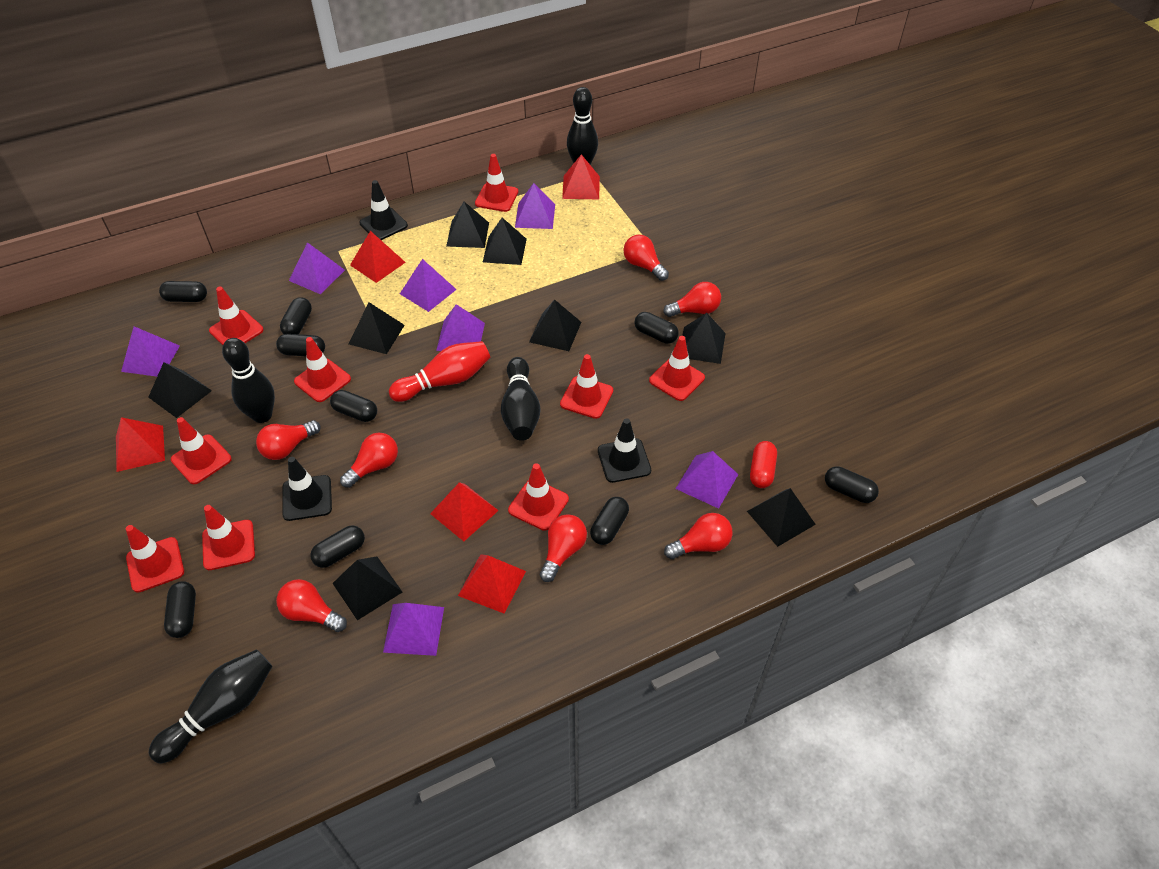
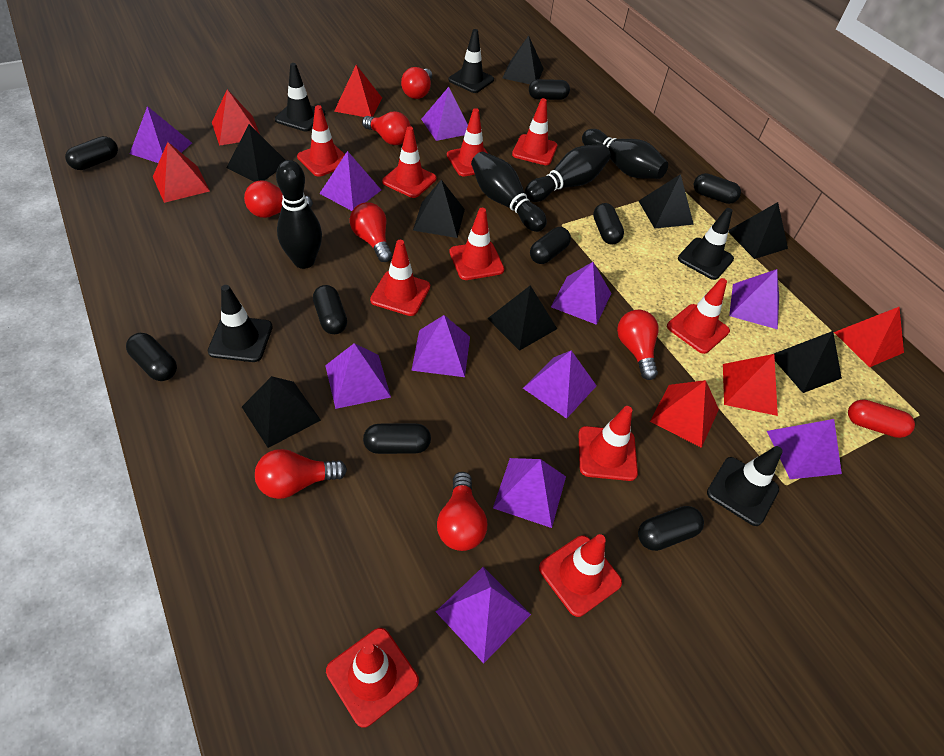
black traffic cone: [282,457,332,521] [359,180,408,240] [598,418,651,483] = 3 -> [208,285,273,362] [275,63,326,131] [448,29,494,93] [678,208,734,280] [707,446,783,526] = 5
purple pyramid: [121,326,180,377] [289,242,345,294] [383,603,444,656] [400,259,457,312] [436,304,485,351] [515,183,555,229] [675,451,738,509] = 7 -> [130,106,192,163] [319,151,381,211] [325,343,391,409] [411,315,470,377] [421,87,468,141] [436,567,531,663] [493,458,566,528] [523,350,597,419] [551,262,611,325] [729,269,779,329] [767,419,842,479] = 11
red bowling pin: [389,341,490,402] = 1 -> none = 0
red pyramid: [116,417,165,472] [350,231,406,283] [430,482,499,541] [458,554,526,614] [562,154,600,199] = 5 -> [153,142,210,203] [212,89,260,146] [334,65,382,117] [650,380,719,448] [723,354,778,416] [834,307,904,368] = 6
red traffic cone: [126,525,184,593] [171,417,232,484] [202,505,255,570] [209,287,264,345] [294,337,351,402] [475,154,518,212] [508,463,569,531] [560,354,613,419] [649,336,705,401] = 9 -> [297,105,345,177] [326,628,419,728] [370,240,430,316] [382,126,436,198] [447,108,487,176] [449,208,504,280] [512,98,557,165] [539,534,622,617] [579,406,638,481] [667,278,730,354] = 10

